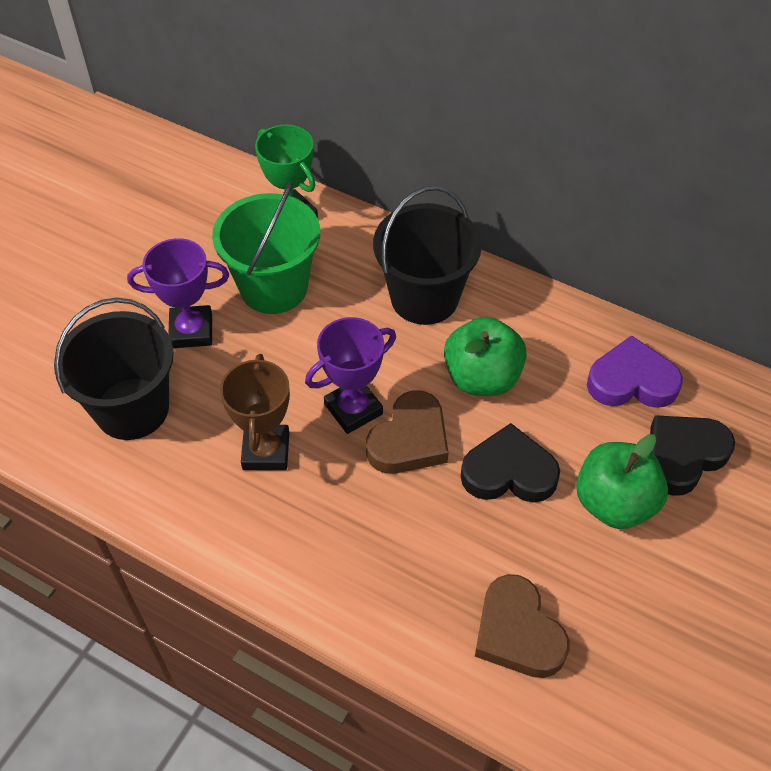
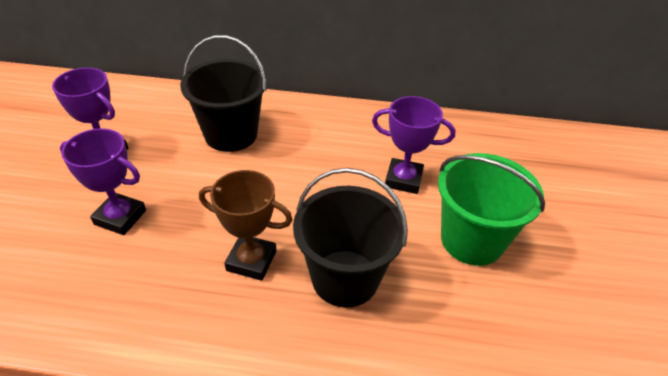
black heart: [461,423,560,503] [650,415,735,496] = 2 -> none = 0
brown heart: [366,390,448,474] [475,574,570,678] = 2 -> none = 0
green apple: [444,317,527,396] [576,434,668,529] = 2 -> none = 0
green trophy: [255,124,318,218] = 1 -> none = 0
purple heart: [587,335,683,408] = 1 -> none = 0
purple trophy: [127,238,229,348] [305,317,396,434] = 2 -> [52,68,128,150] [60,128,146,235] [372,96,455,194] = 3

